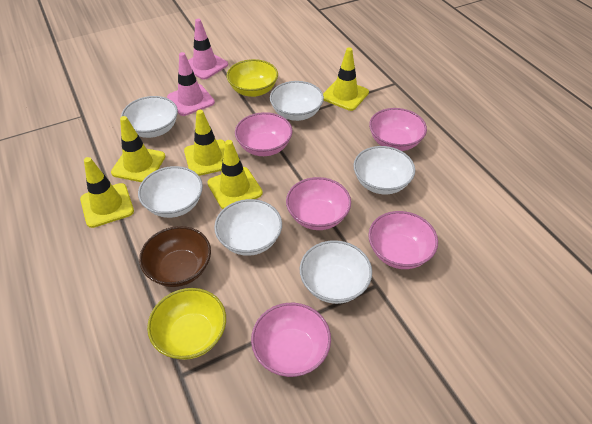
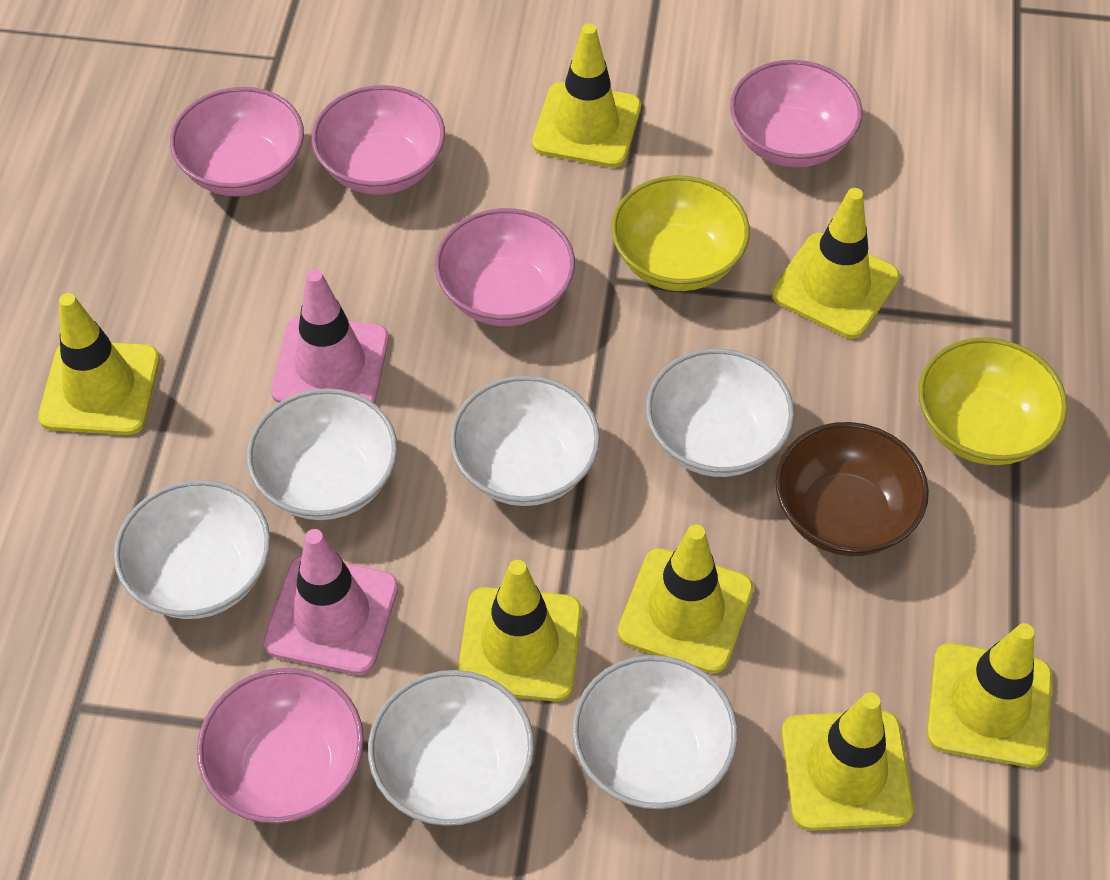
yellow traffic cone: [80,157,134,228] [111,116,166,182] [184,110,225,176] [207,140,263,209] [323,47,369,111] = 5 -> [38,293,160,435] [458,560,582,701] [532,24,641,167] [618,524,754,674] [772,188,900,339] [781,692,914,830] [927,623,1052,767] = 7

